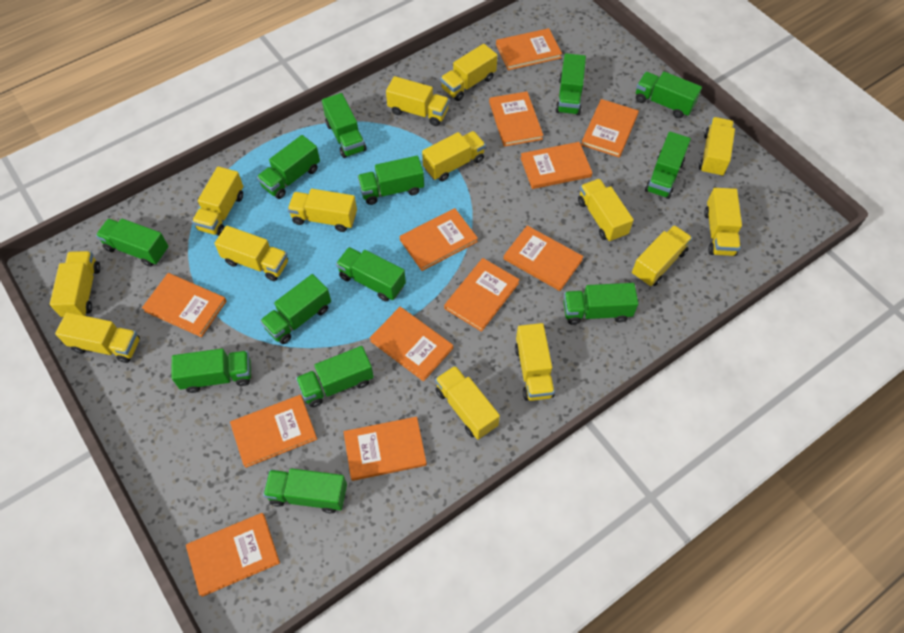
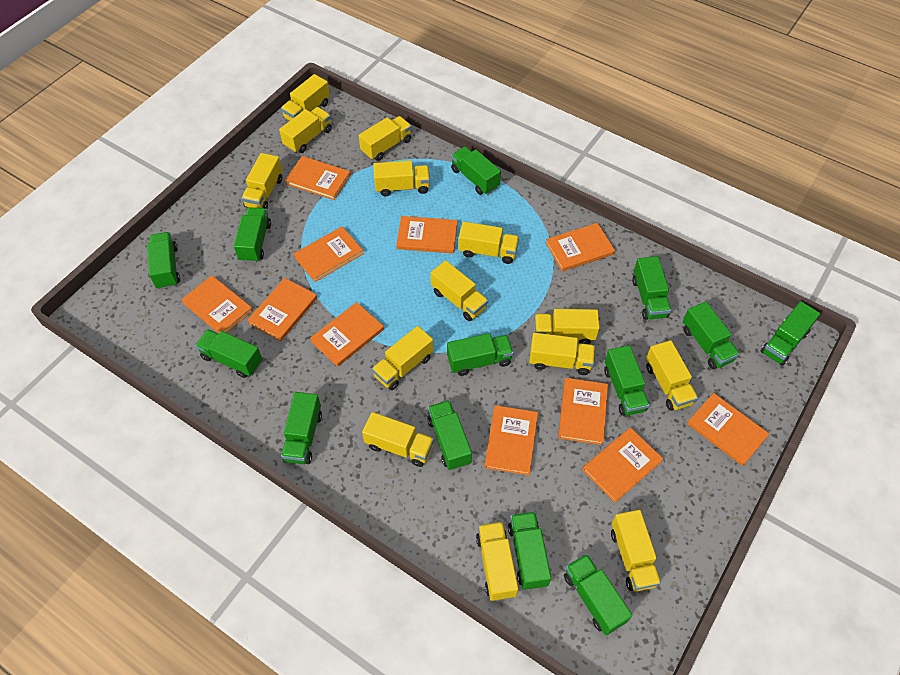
orange book: [142,273,227,337] [186,513,280,597] [230,395,317,468] [344,417,427,481] [370,307,453,381] [399,208,478,271] [444,258,520,332] [489,91,543,147] [496,28,562,70] [504,226,583,291] [520,142,592,189] [581,99,639,157] = 12 -> [181,275,253,333] [247,278,317,342] [285,156,351,200] [294,226,364,282] [310,302,384,367] [396,216,458,253] [484,405,538,475] [546,223,615,271] [558,378,608,445] [582,427,663,503] [687,393,769,466] = 11

